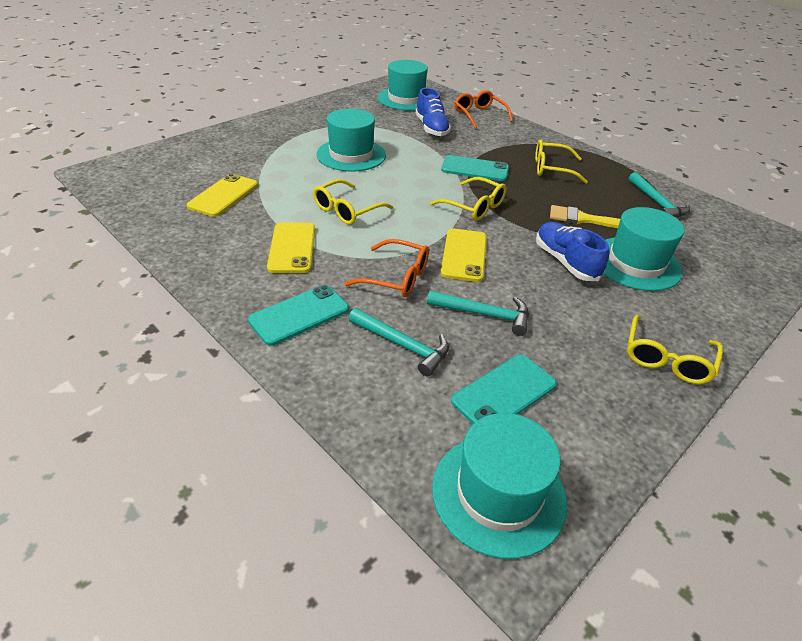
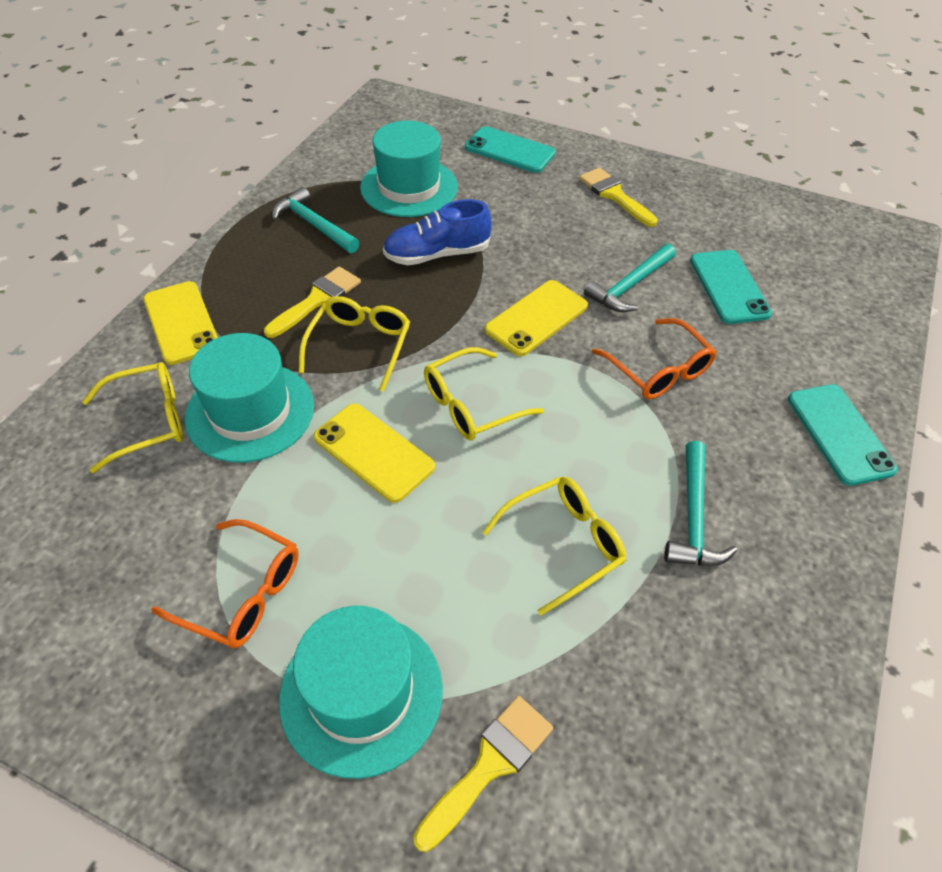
blue shoe: [415,88,451,137] [536,222,609,281] = 2 -> [383,199,492,265] = 1
turquoise hat: [316,109,386,172] [378,60,428,111] [432,413,567,559] [604,207,684,291] = 4 -> [185,333,314,463] [279,606,443,779] [360,121,458,217] = 3
yellow brush: [550,205,620,228] = 1 -> [264,266,361,338] [414,696,553,852] [579,168,658,227] = 3

